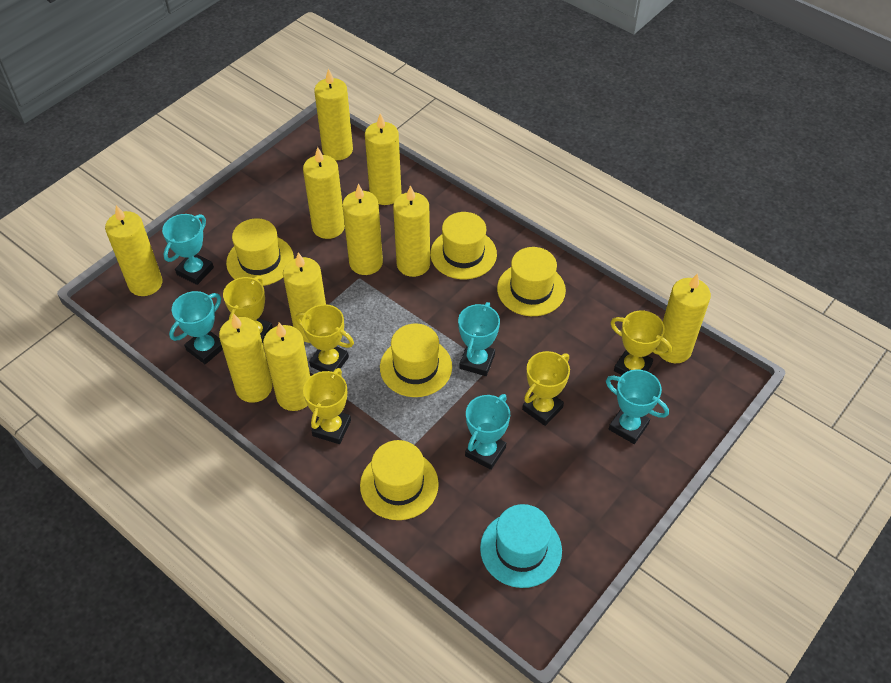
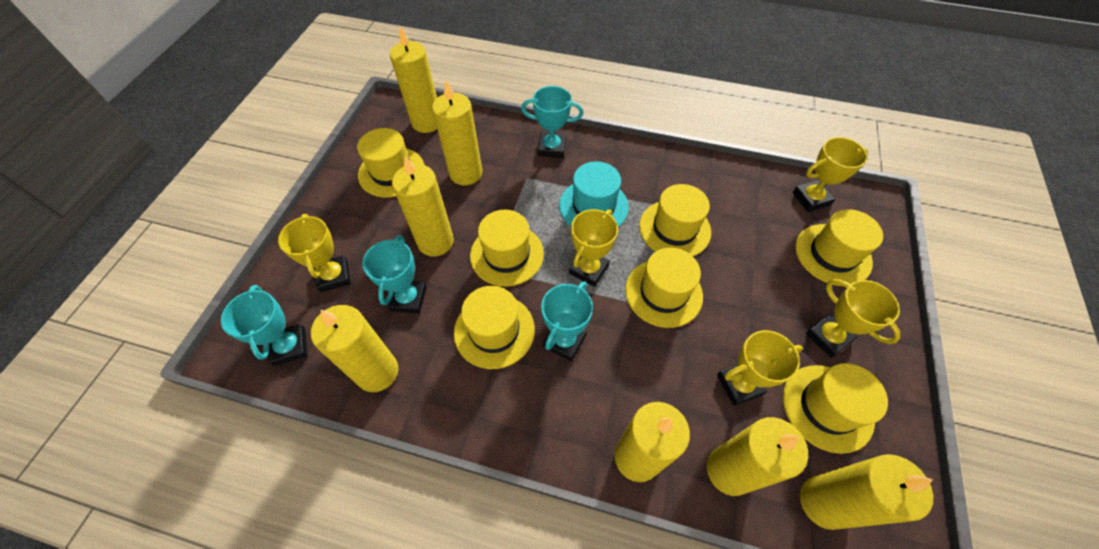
turquoise trophy: [162,214,214,285] [169,291,223,364] [458,302,500,376] [465,394,510,470] [606,369,669,444] = 5 -> [221,285,307,366] [362,235,427,314] [521,86,583,158] [541,281,593,361] = 4
yellow candle: [105,205,162,296] [219,314,272,403] [263,323,310,411] [283,252,326,343] [303,147,345,239] [314,69,353,160] [342,184,383,275] [365,113,402,205] [393,185,430,277] [656,273,711,363] = 10 -> [311,305,398,392] [390,26,437,133] [392,156,454,256] [432,81,482,185] [615,402,690,482] [707,417,808,496] [800,454,933,530] = 7
yellow hat: [226,218,294,286] [360,440,439,520] [380,323,452,397] [430,212,497,279] [497,247,566,316] = 5 -> [357,128,424,197] [454,286,535,369] [470,210,544,287] [625,248,703,328] [639,184,711,256] [783,363,888,454] [795,209,883,286] = 7

